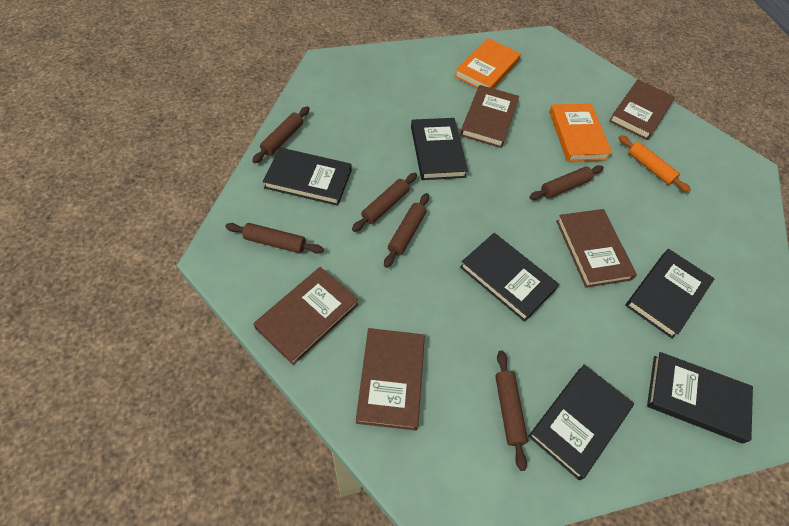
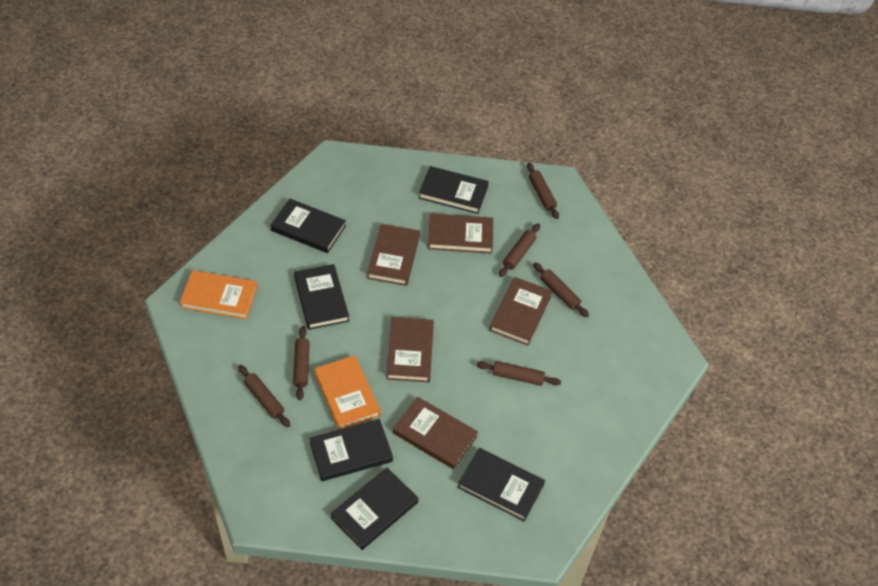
orange rolling pin: [619,135,691,193] = 1 -> none = 0

